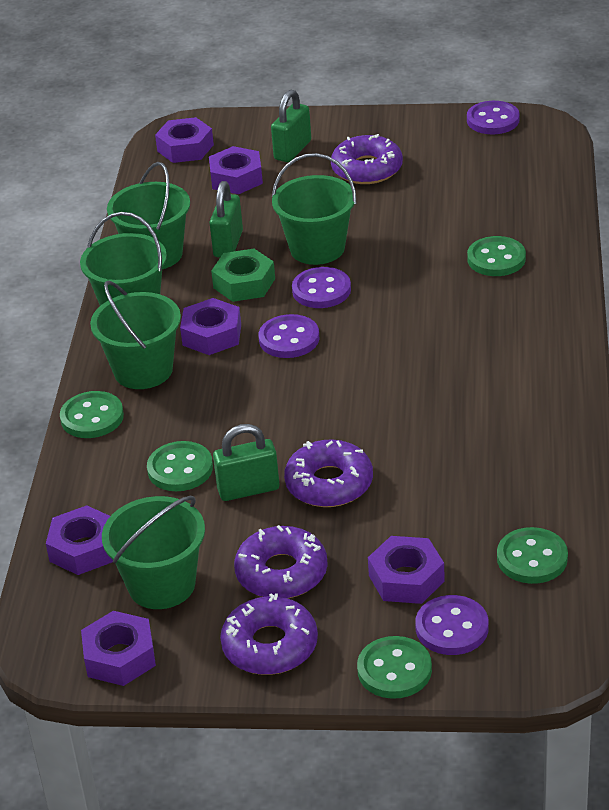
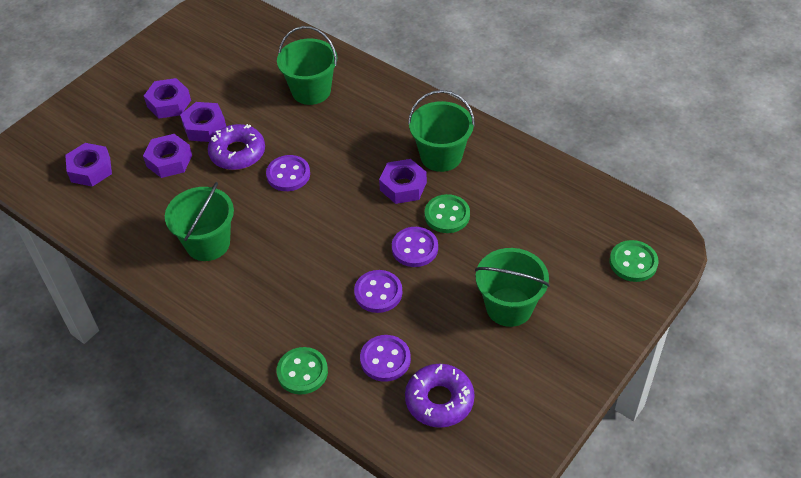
green bucket: [80,212,167,306] [90,281,181,389] [102,496,205,609] [107,162,190,269] [272,153,356,265] = 5 -> [165,182,234,261] [277,26,337,105] [408,90,475,172] [475,248,550,327] = 4
green button: [60,391,124,438] [147,441,213,491] [357,636,432,699] [467,236,526,276] [497,527,568,584] = 5 -> [277,347,328,395] [425,194,470,233] [610,240,659,282] = 3
green nut: [211,249,275,302] = 1 -> none = 0
green padlock: [209,181,243,257] [213,424,280,501] [271,89,311,162] = 3 -> none = 0
purple donut: [220,593,318,675] [234,525,328,598] [284,439,373,507] [331,134,403,184] = 4 -> [208,124,265,170] [405,364,475,428] = 2
purple nut: [46,505,113,575] [81,611,156,686] [155,117,214,163] [180,298,241,355] [209,146,263,194] [368,536,445,604] = 6 -> [65,143,112,187] [143,134,192,178] [144,78,191,118] [180,102,226,142] [379,159,427,204] = 5

